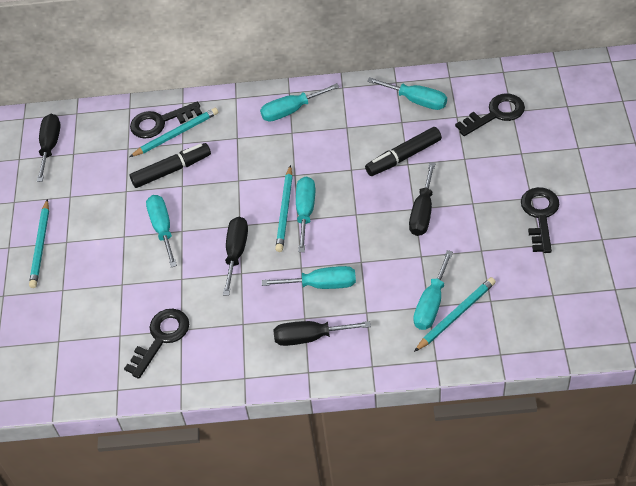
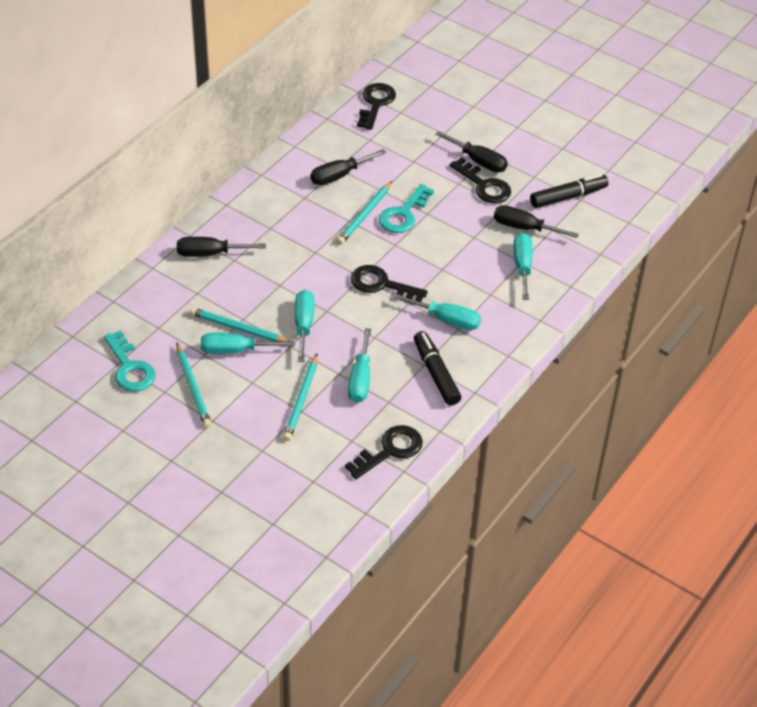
turquoise key: none = 0 -> [104,330,156,392] [379,184,434,233] = 2
turquoise screwdriver: [146,195,177,267] [260,83,339,122] [262,266,356,289] [296,177,315,252] [367,77,447,110] [413,250,453,330] = 6 -> [201,333,295,354] [295,290,315,362] [348,328,371,403] [393,293,481,330] [513,232,533,300] = 5

